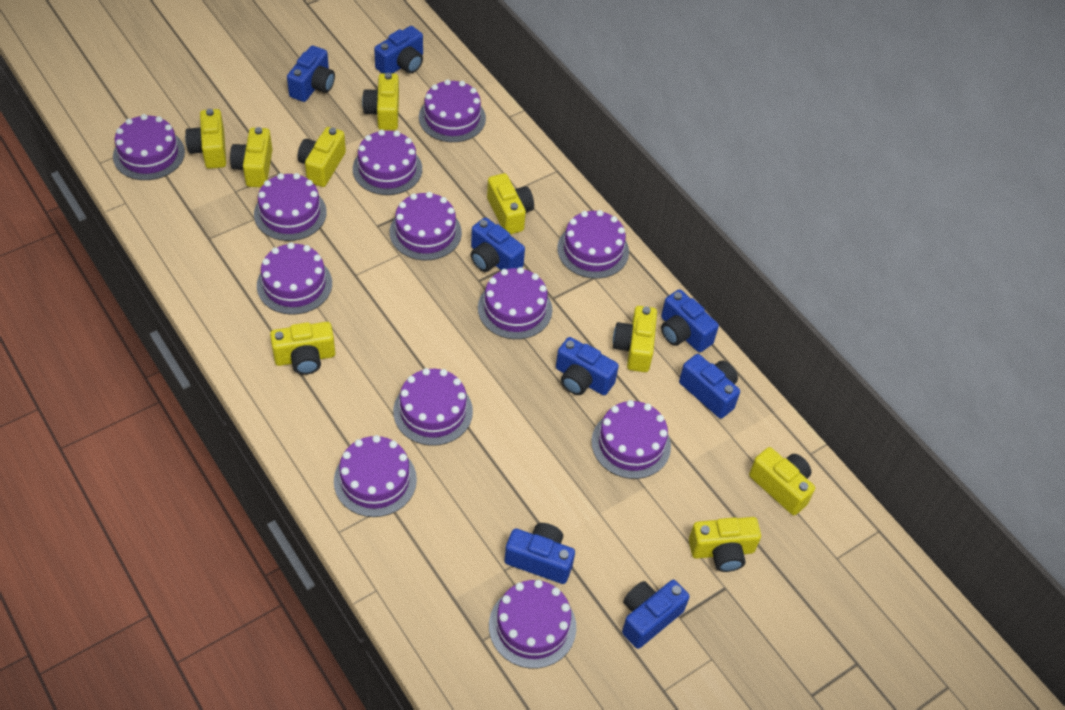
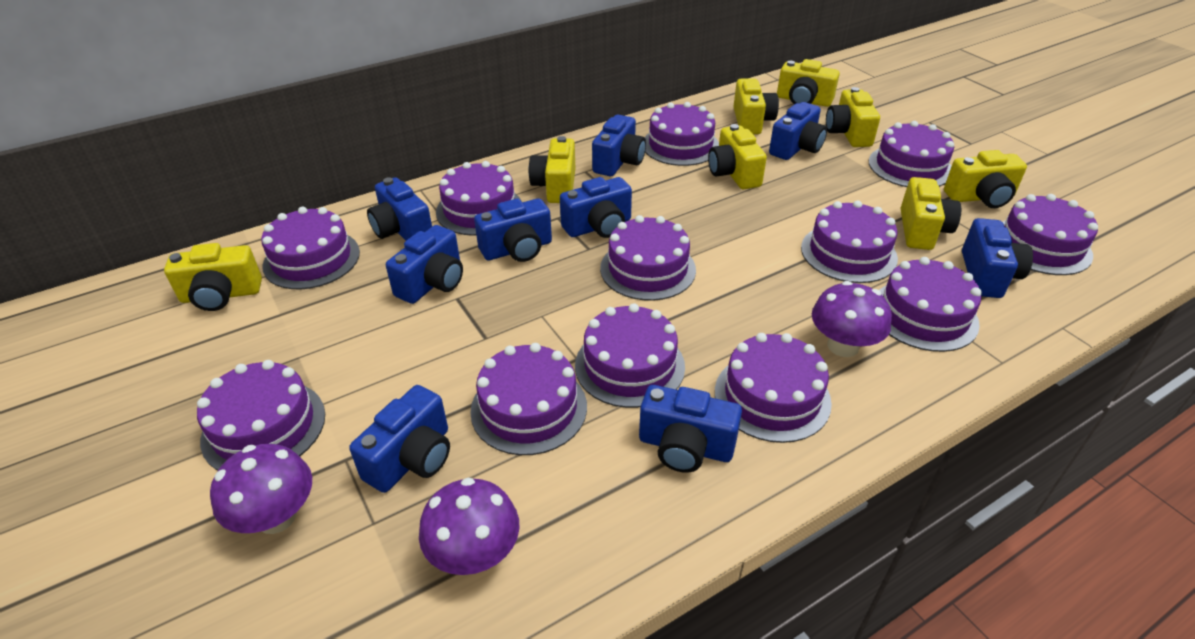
blue camera: [287,46,335,102] [374,26,423,74] [470,217,525,272] [504,523,575,584] [556,337,619,395] [622,580,690,649] [661,289,719,352] [679,354,740,419] = 8 -> [349,385,450,493] [367,177,432,241] [386,225,463,304] [474,198,552,262] [560,177,632,238] [592,115,646,176] [639,385,742,473] [769,102,827,160] [962,218,1033,298] = 9
purple mushroom: none = 0 -> [210,444,312,534] [419,477,519,575] [812,281,892,357] = 3
yellow camera: [185,109,226,169] [230,127,273,187] [270,322,335,375] [297,127,346,187] [362,73,399,130] [487,173,534,234] [613,306,657,372] [689,517,761,572] [749,447,815,515] = 9 -> [164,243,262,311] [528,136,575,203] [708,124,767,189] [733,79,779,134] [777,59,840,107] [826,87,880,147] [901,177,961,250] [944,150,1027,208] = 8

